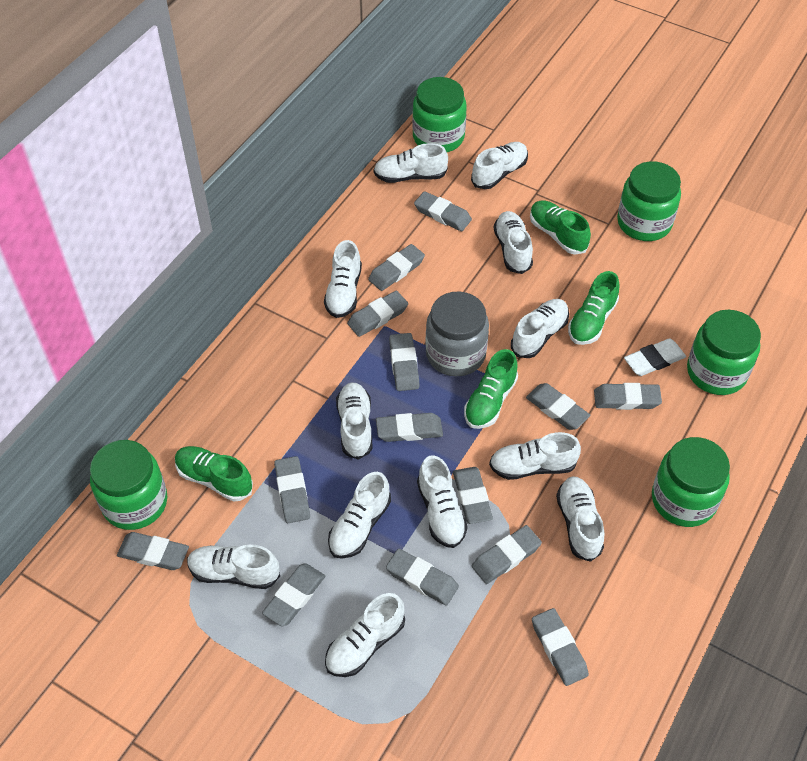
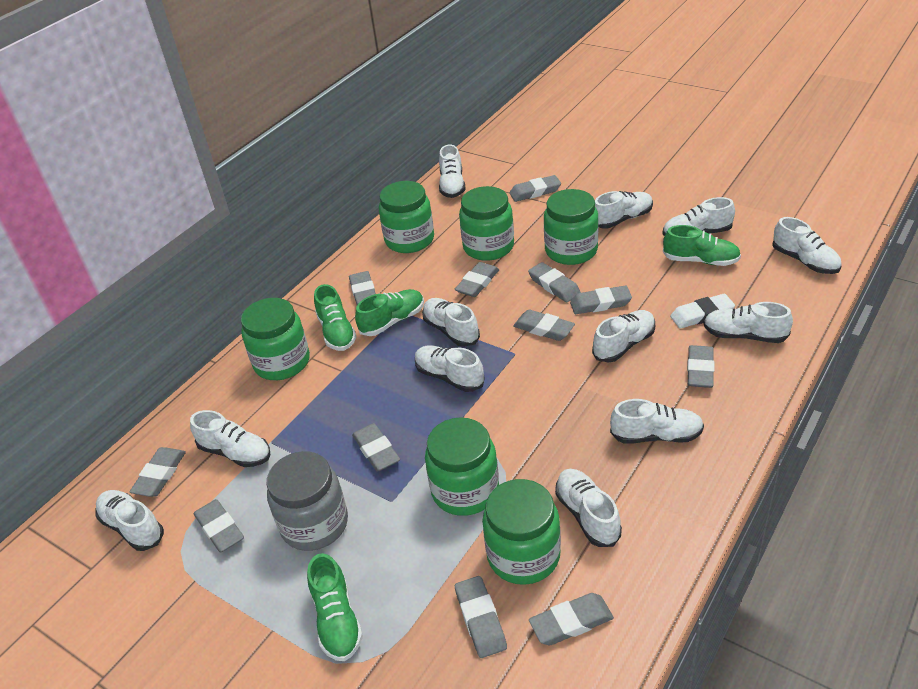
green jar: [90,440,167,530] [412,77,467,152] [617,161,681,241] [652,437,730,527] [687,310,761,395] = 5 -> [241,298,310,380] [379,181,434,253] [425,417,499,516] [459,186,514,261] [482,479,561,585] [544,189,598,265] = 6
grey eraser: [117,532,189,570] [262,563,325,626] [274,456,310,523] [347,291,408,337] [368,244,425,291] [376,413,443,442] [386,549,459,606] [389,333,420,391] [414,191,472,231] [453,467,493,524] [472,525,542,584] [526,383,590,430] [532,608,589,686] [594,383,662,410] = 14 -> [130,447,186,497] [194,499,244,552] [349,271,376,305] [352,423,400,471] [455,262,500,297] [455,576,507,658] [510,175,561,202] [513,310,575,341] [528,262,581,302] [529,593,614,645] [570,285,632,314] [687,345,714,388] = 12

